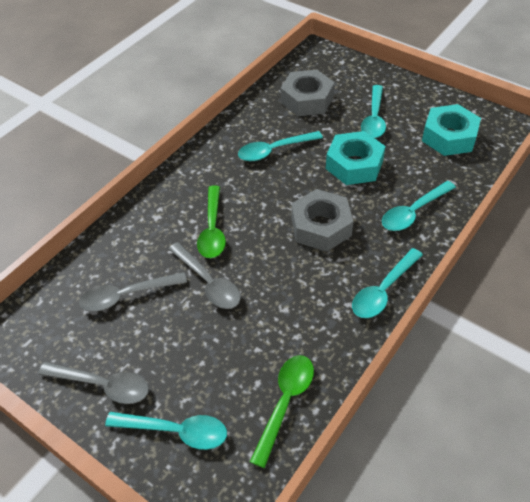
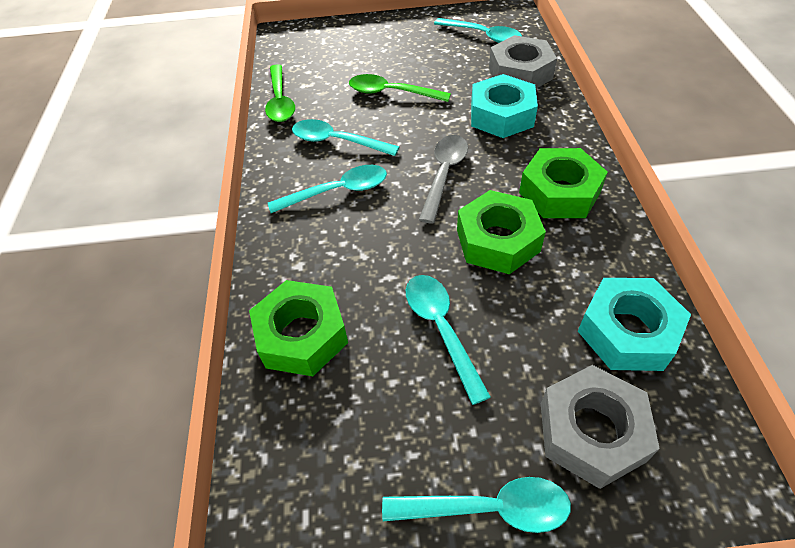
green nut: none = 0 -> [249,280,348,376] [457,190,546,274] [519,148,608,218] = 3
grey spoon: [38,362,149,404] [79,272,187,312] [168,242,241,309] = 3 -> [419,135,468,224] = 1

